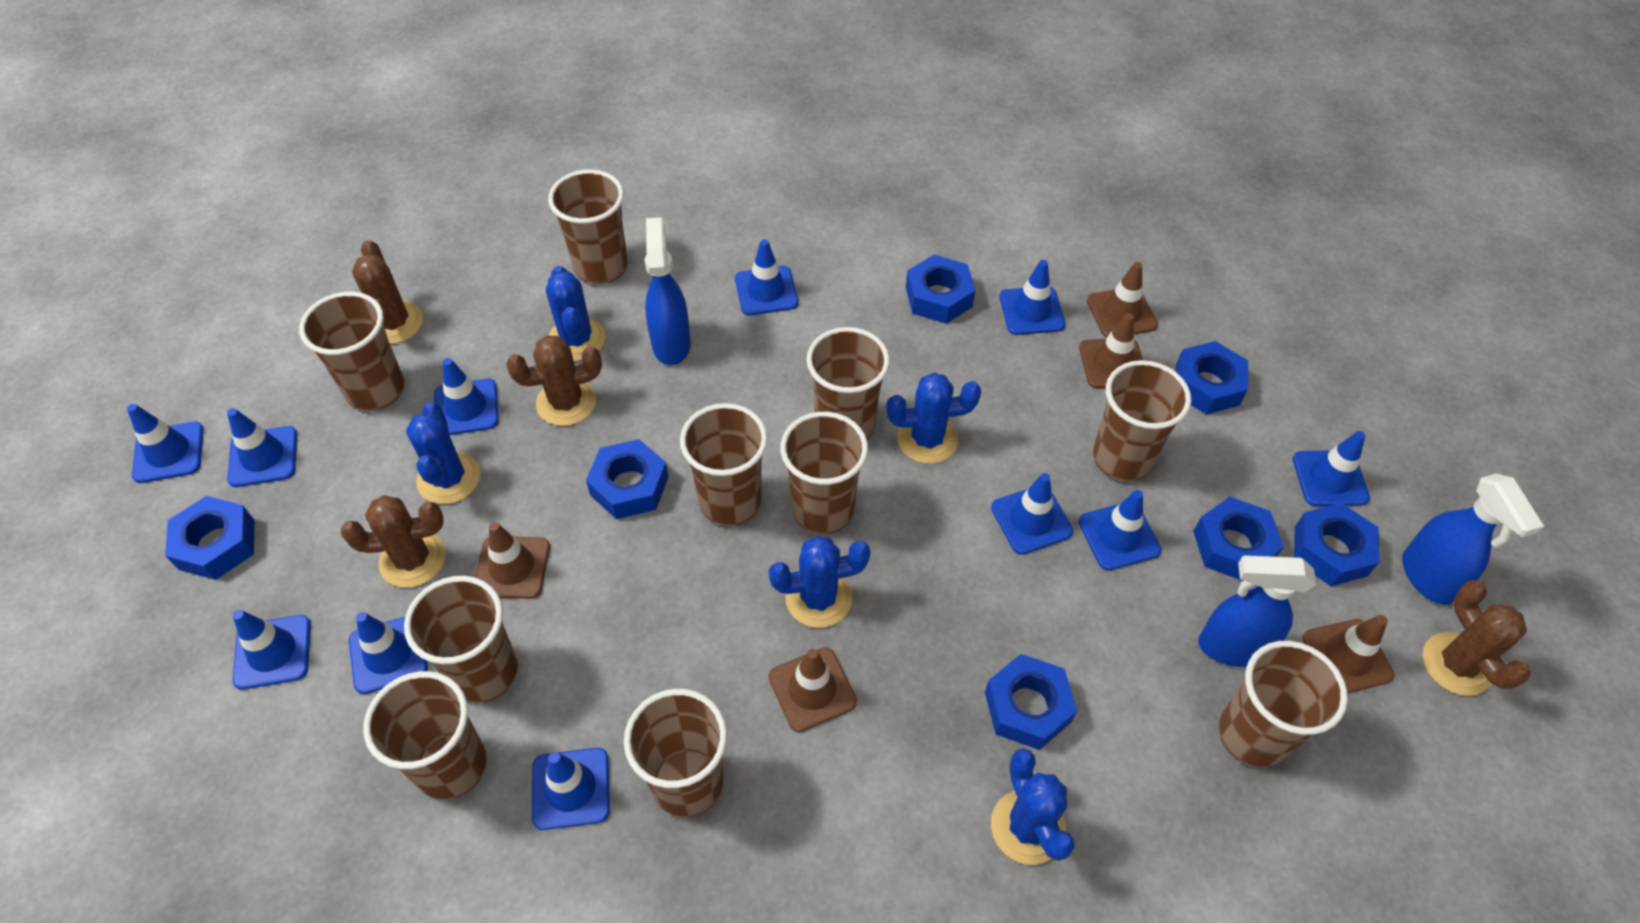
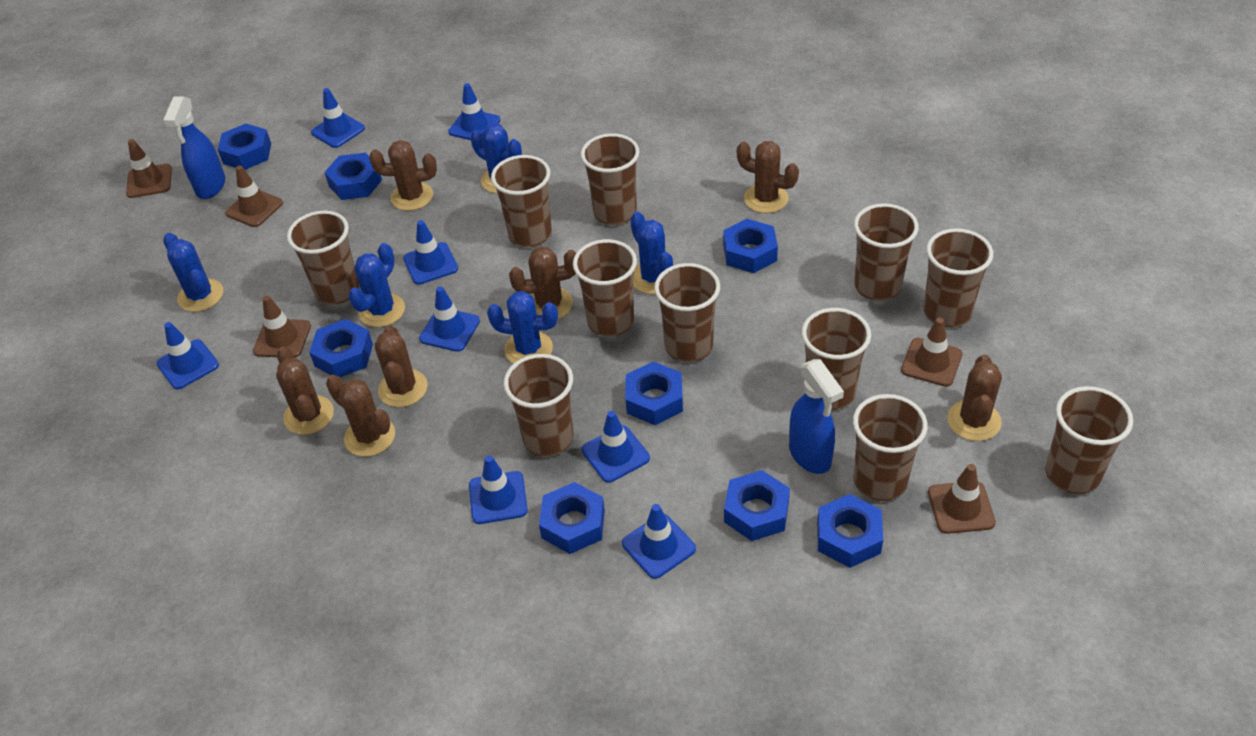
blue nut: [165,496,255,580] [586,439,668,519] [906,255,976,324] [985,654,1077,750] [1175,341,1248,415] [1193,497,1284,581] [1294,503,1379,586] = 7 -> [218,124,271,170] [309,319,373,377] [324,153,382,200] [539,482,605,554] [626,361,683,425] [723,219,778,273] [724,470,790,541] [817,494,883,568] = 8
blue spray bottle: [645,217,691,365] [1198,555,1316,667] [1402,474,1544,605] = 3 -> [163,96,225,199] [789,359,844,474] = 2
blue traffic cone: [127,404,203,483] [227,408,297,487] [232,610,311,690] [349,612,428,694] [434,358,499,435] [532,748,610,830] [735,239,798,315] [991,473,1073,555] [999,260,1066,335] [1079,490,1162,570] [1293,431,1370,506] = 11 -> [156,322,219,389] [311,88,365,148] [403,220,458,285] [419,286,480,352] [448,83,500,140] [469,455,528,524] [582,411,650,483] [622,504,696,579] = 8
brown cactus: [341,495,446,588] [352,240,423,344] [506,335,602,426] [1423,580,1531,696] = 4 -> [276,347,334,435] [326,375,395,457] [369,140,437,211] [375,326,428,407] [509,246,576,319] [737,141,799,213] [947,355,1002,441] = 7
brown cup: [299,292,405,411] [363,671,487,800] [404,576,518,703] [548,170,628,284] [624,689,727,817] [680,403,768,526] [781,412,868,534] [806,327,890,439] [1093,360,1191,481] [1219,641,1348,768] = 10 -> [287,211,359,305] [491,155,552,247] [503,354,573,457] [573,239,637,337] [581,133,640,225] [654,263,720,362] [802,308,871,410] [853,394,928,501] [854,203,919,301] [923,228,993,328] [1045,386,1133,494] = 11

